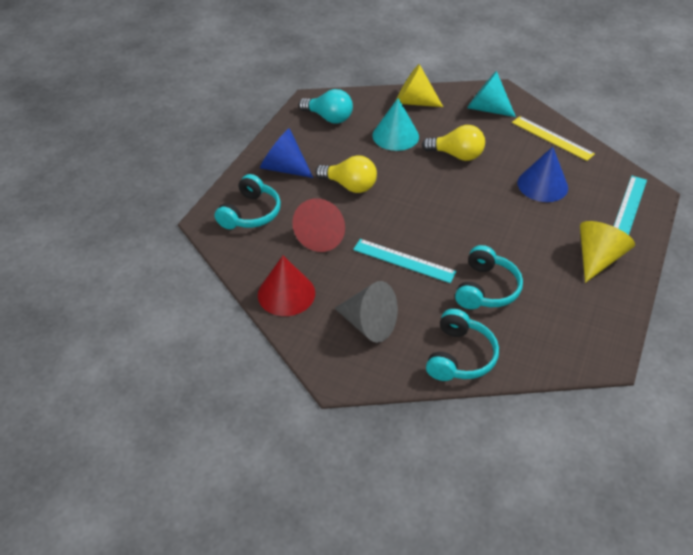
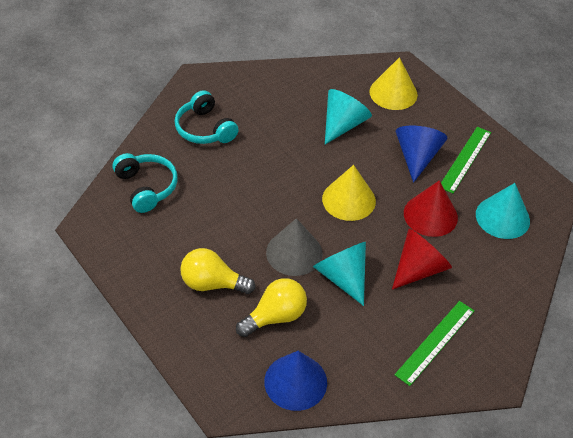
green ruler: none = 0 -> [394,301,474,386] [441,127,491,193] = 2
turquoise cone: [372,98,419,151] [467,71,516,117] = 2 -> [313,242,366,306] [325,89,372,144] [476,183,530,239] = 3
turquoise headphones: [215,174,281,229] [426,309,499,381] [455,245,523,309] = 3 -> [113,153,178,213] [174,90,239,144] = 2
turquoise light bulb: [299,89,353,123] = 1 -> none = 0
turquoise ruler: [353,239,456,283] [614,176,647,235] = 2 -> none = 0
yellow ruler: [512,116,595,161] = 1 -> none = 0

